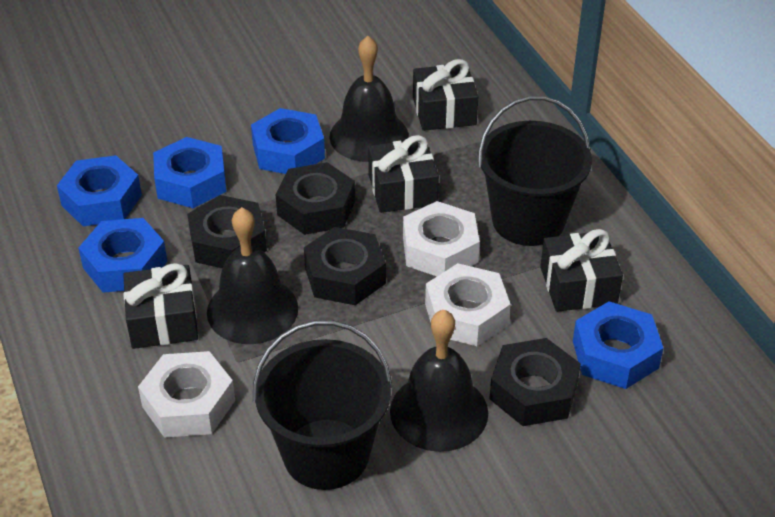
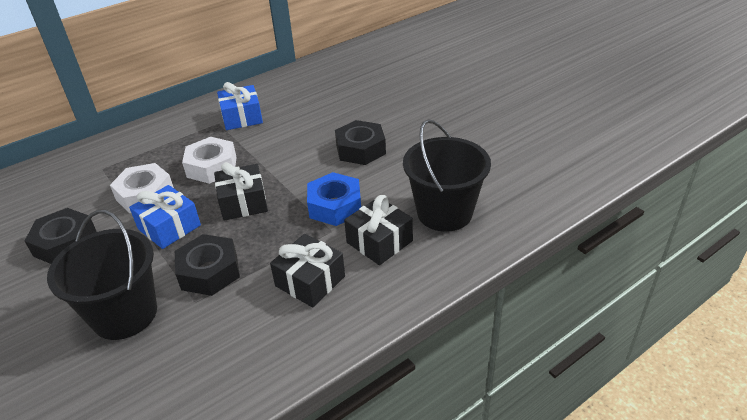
black bell: [207,207,298,344] [329,36,409,162] [390,310,488,452] = 3 -> none = 0
black gift: [123,263,198,349] [368,135,439,213] [413,59,478,131] [540,229,623,312] = 4 -> [214,162,268,221] [270,234,345,307] [344,195,413,265] = 3
black nut: [187,195,267,268] [276,162,355,235] [304,227,386,305] [489,338,581,426] = 4 -> [25,208,97,264] [175,234,240,296] [335,120,386,165] = 3
blue gift: none = 0 -> [129,185,201,249] [217,82,263,130] = 2
blue nut: [57,155,142,226] [78,218,168,293] [153,137,226,208] [251,108,325,174] [573,301,663,389] = 5 -> [307,172,361,226] = 1
white nut: [138,351,235,438] [403,201,480,276] [425,263,511,346] = 3 -> [110,163,174,213] [182,137,236,184] = 2

